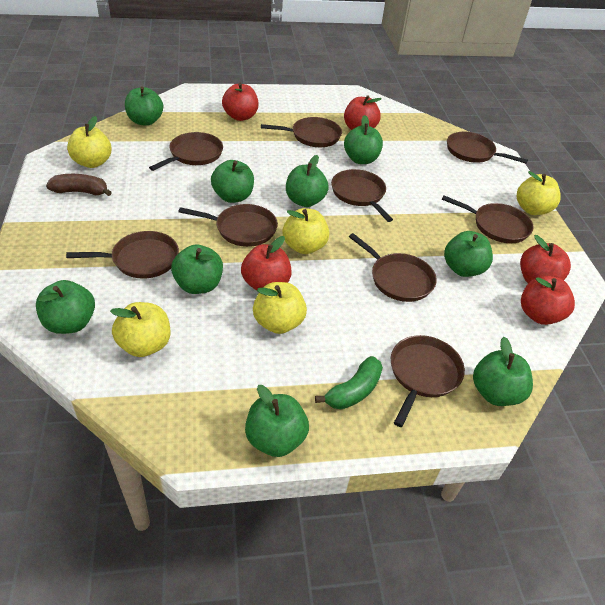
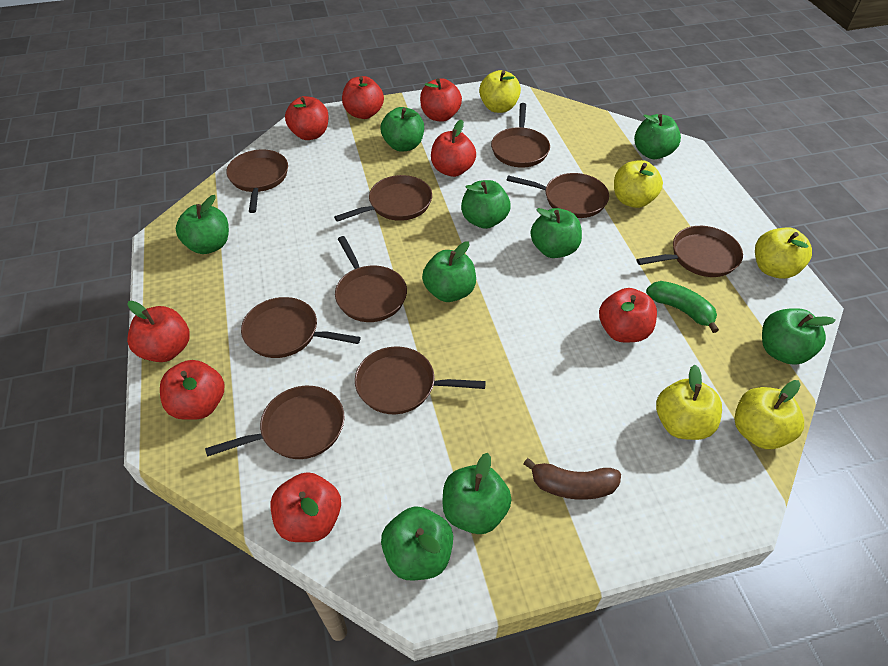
red apple: [222,83,258,121] [241,236,292,290] [344,95,382,130] [520,235,571,283] [521,276,575,325] = 5 -> [127,301,190,362] [160,360,224,420] [270,472,341,542] [285,96,329,140] [342,76,384,119] [420,78,462,122] [431,120,476,177] [599,288,657,342] = 8

